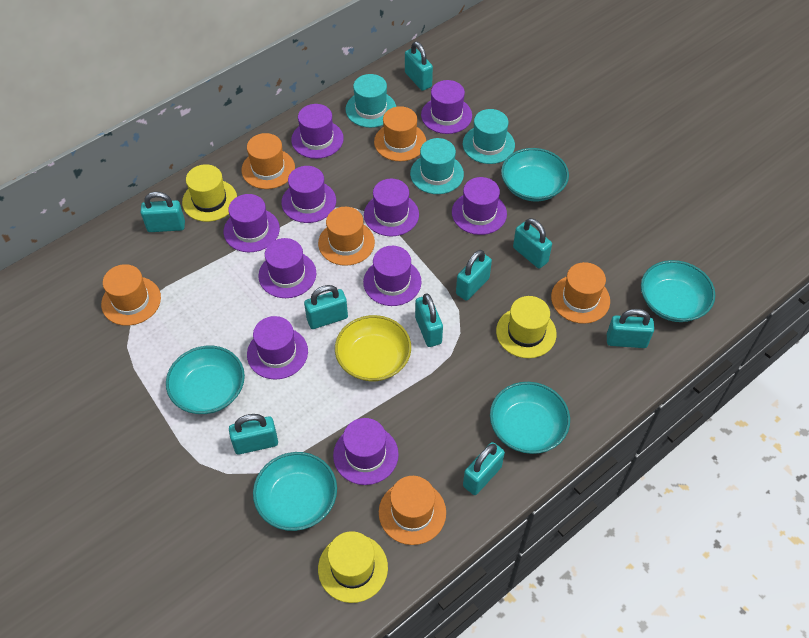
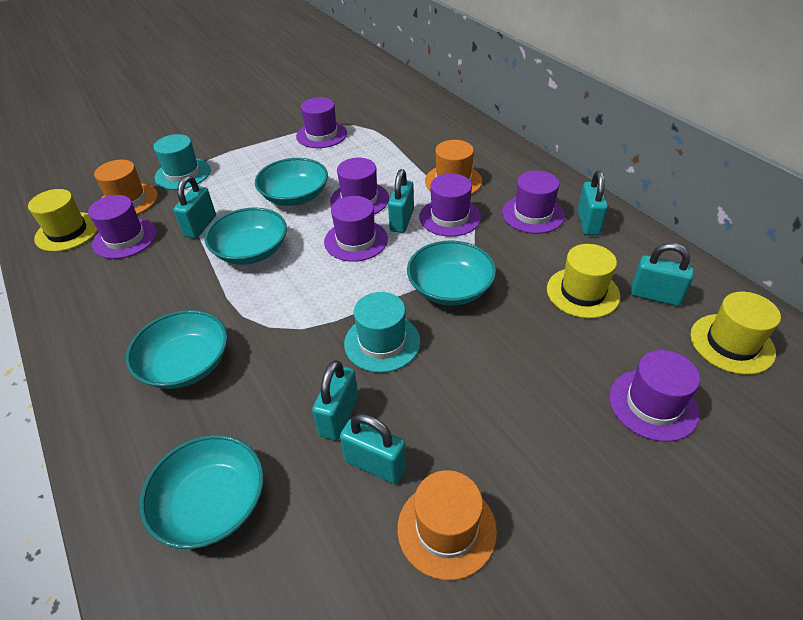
orange hat: [101,264,161,326] [242,133,295,189] [318,207,375,266] [374,106,426,161] [379,476,446,545] [551,262,610,324] = 6 -> [94,160,158,215] [397,470,497,580] [425,140,482,194] = 3
purple hat: [224,194,280,252] [247,316,308,380] [258,238,316,298] [281,166,336,223] [291,104,344,159] [333,418,399,485] [363,246,422,306] [364,179,419,236] [421,80,472,134] [452,177,507,235] = 10 -> [88,195,157,259] [296,97,347,148] [324,196,388,262] [330,158,389,214] [419,174,481,237] [502,170,565,234] [609,350,700,442] = 7
turquoise hat: [346,74,396,128] [410,138,464,194] [463,109,515,164] = 3 -> [154,134,211,190] [344,292,421,373] = 2
turquoise padlock: [141,192,185,232] [229,414,278,455] [304,285,348,329] [405,41,433,91] [415,294,443,347] [456,250,492,301] [463,442,505,495] [513,218,552,268] [607,309,654,348] = 9 -> [174,176,216,238] [312,360,358,441] [340,414,406,484] [388,169,414,233] [578,171,608,235] [631,243,694,306] = 6
yellow bowl: [335,315,411,382] = 1 -> none = 0

